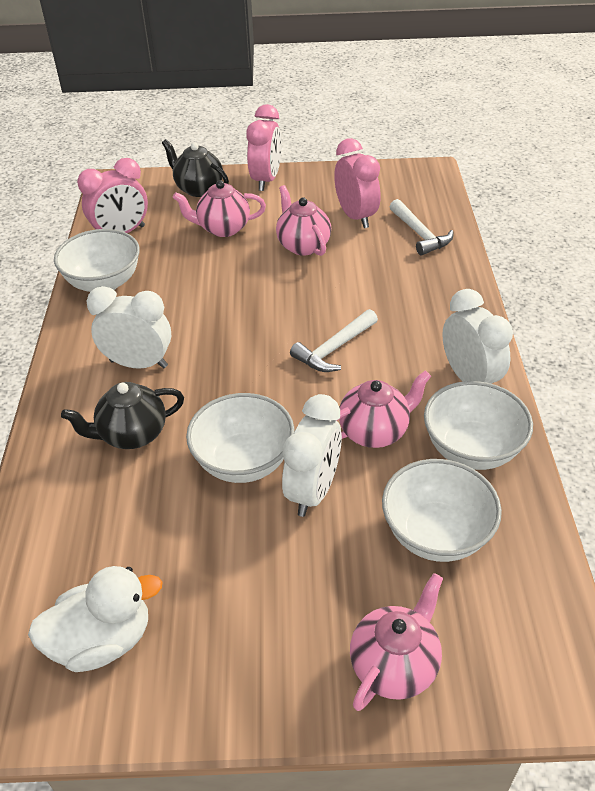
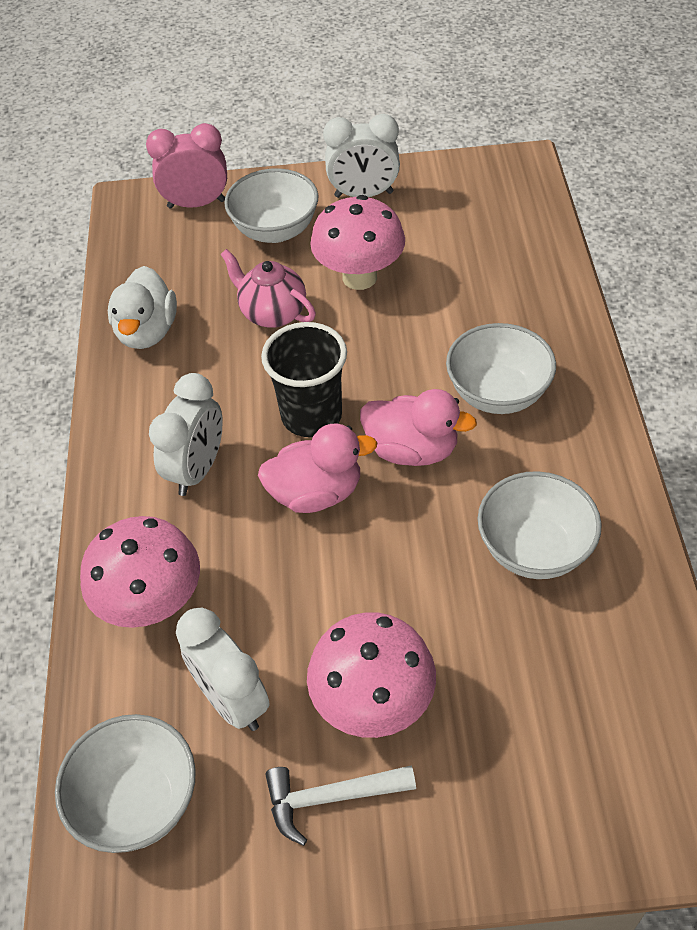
black cup: none = 0 -> [261,322,347,437] = 1
black teapot: [61,382,184,449] [162,139,229,197] = 2 -> none = 0
pink clock: [77,158,148,233] [246,104,281,191] [334,138,381,228] = 3 -> [146,123,227,209] = 1
pink duck: none = 0 -> [258,423,378,513] [360,389,477,466] = 2
pink mushroom: none = 0 -> [80,516,200,628] [307,612,436,738] [310,195,405,290] = 3
pink teapot: [173,180,266,237] [276,185,331,256] [336,370,431,448] [350,573,443,711] = 4 -> [220,249,316,328] = 1
white hammer: [290,309,378,372] [390,199,454,255] = 2 -> [265,765,416,846] = 1

